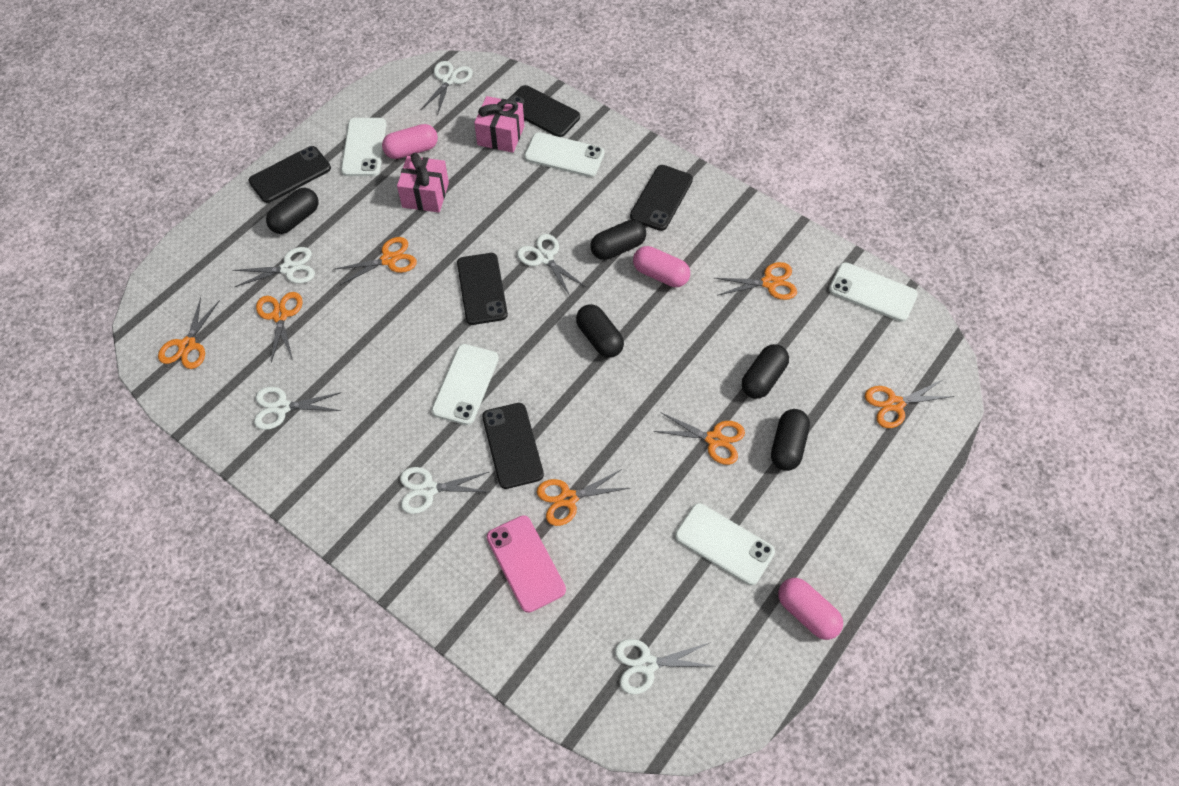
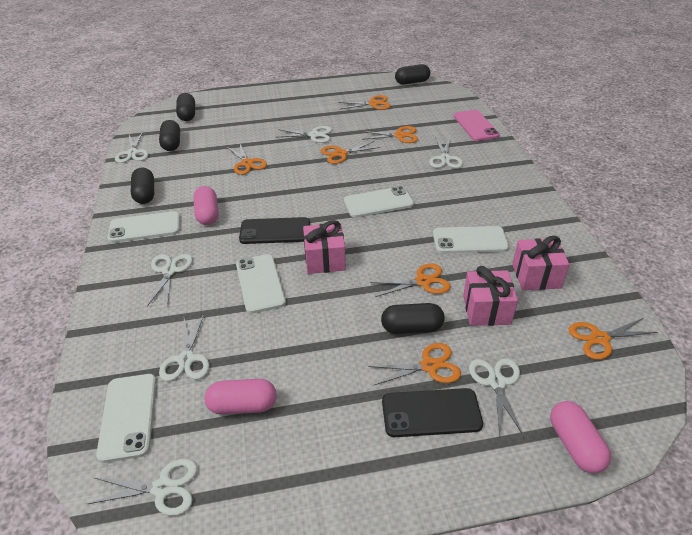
black phone: [249,146,331,203] [457,253,508,325] [482,403,544,489] [509,85,580,137] [630,165,693,231] = 5 -> [239,217,310,244] [382,388,483,437] = 2
pink gift: [397,153,449,212] [474,96,524,153] = 2 -> [303,220,346,274] [463,266,518,326] [512,236,570,290] = 3
white scissors: [232,247,315,287] [254,387,342,430] [400,467,490,514] [421,61,473,116] [517,234,587,296] [615,639,716,694] = 6 -> [87,459,197,516] [115,132,148,163] [147,254,193,307] [159,314,209,381] [276,126,332,143] [429,138,463,168] [469,358,524,437] = 7

